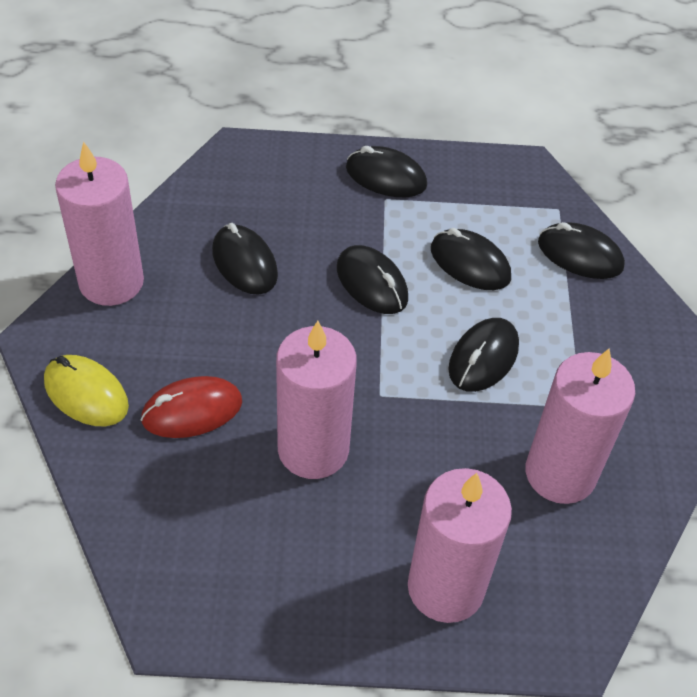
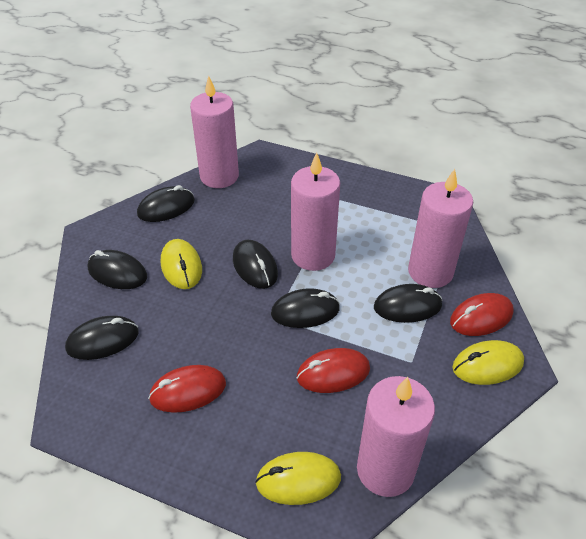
red mouse: [141,376,242,438] = 1 -> [148,365,226,413] [297,348,370,393] [450,293,514,336] = 3
yellow mouse: [44,355,129,426] = 1 -> [161,239,202,289] [255,452,341,505] [452,340,524,385] = 3

